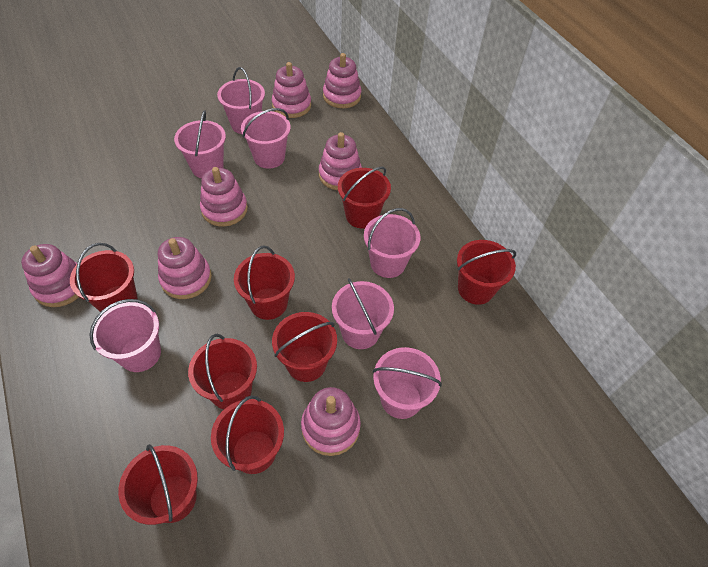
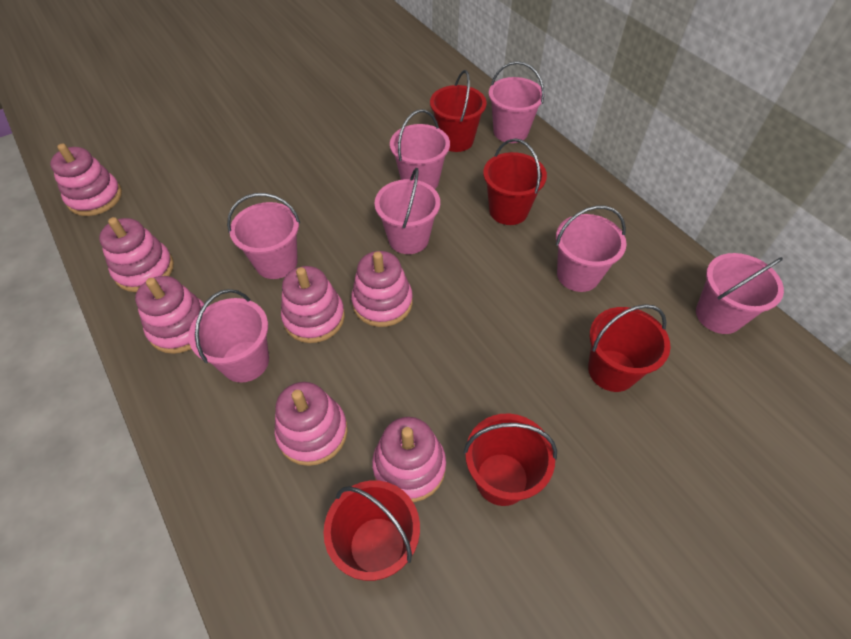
red bucket: [70,243,138,312] [118,444,198,525] [188,334,257,409] [211,395,284,474] [234,245,295,320] [272,312,337,382] [338,167,391,229] [457,240,516,305] = 8 -> [324,480,420,581] [430,70,487,152] [463,414,557,506] [483,138,547,225] [588,304,671,392] = 5

